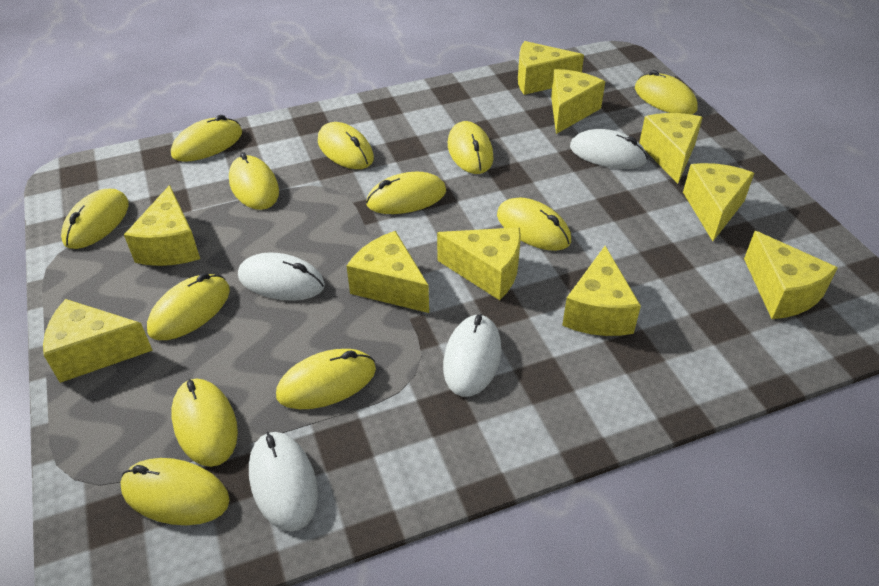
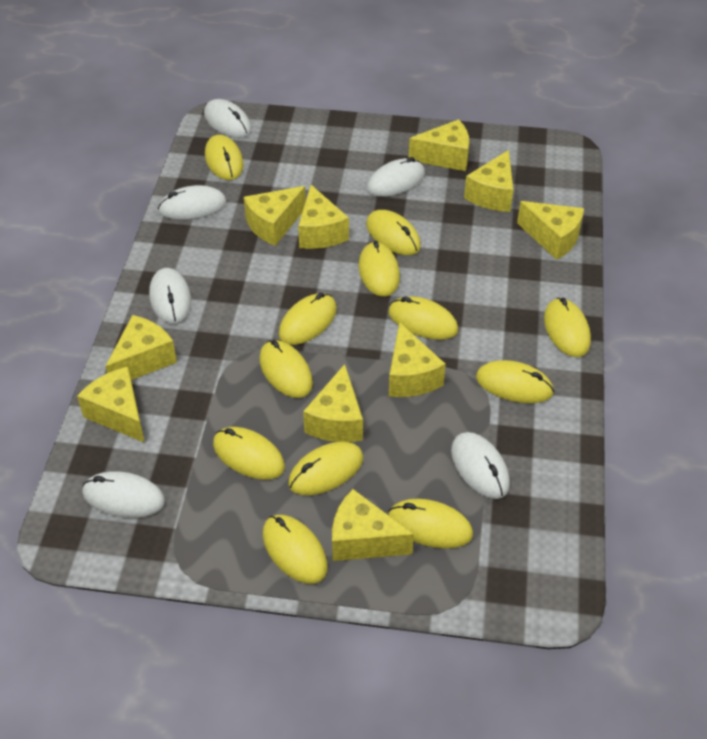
white mouse: [238,252,325,301] [249,431,318,532] [443,314,501,397] [570,129,648,169] = 4 -> [82,471,165,518] [149,268,191,324] [158,185,226,220] [204,99,251,138] [367,157,425,197] [451,432,510,499] = 6

